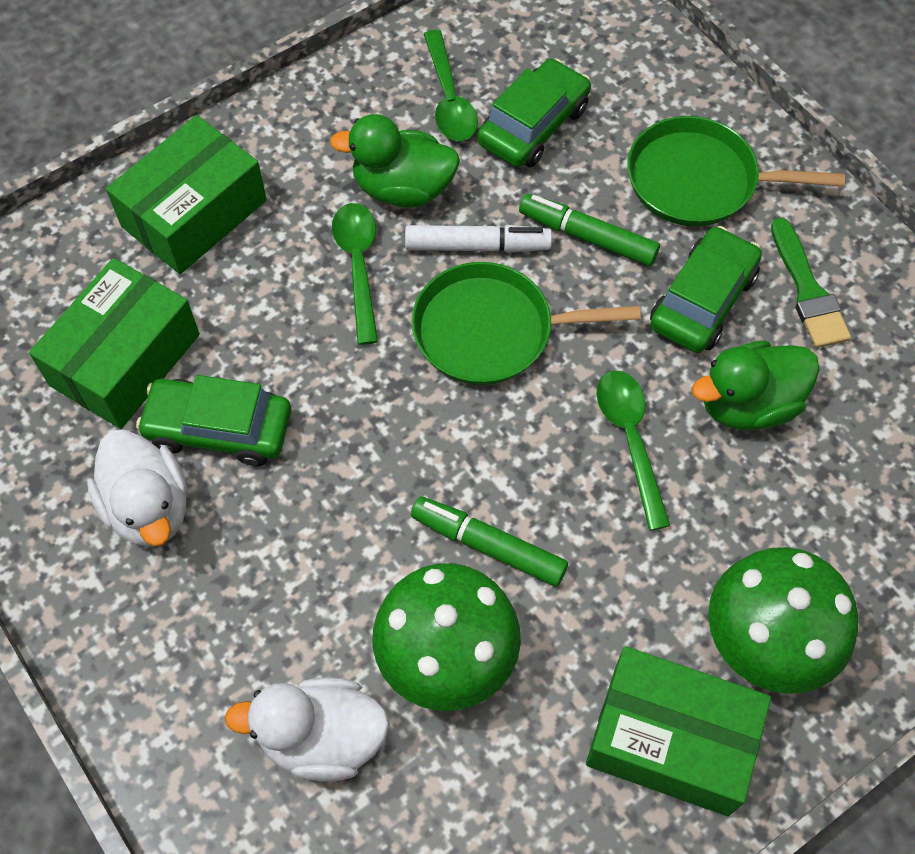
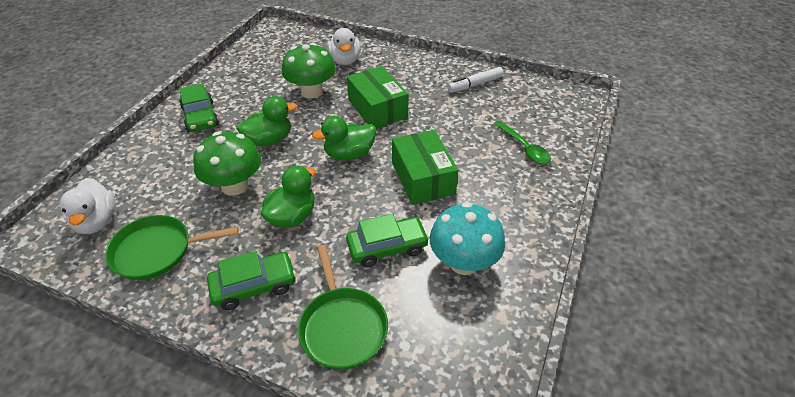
green box: [29,258,200,429] [106,115,267,274] [586,646,771,816] = 3 -> [347,66,409,129] [392,130,459,205] = 2
green brush: [771,218,851,348] = 1 -> none = 0
green duck: [330,114,460,208] [692,341,819,430] = 2 -> [236,96,297,147] [261,166,316,228] [312,116,376,160] = 3
green marker: [411,496,568,587] [519,194,660,266] = 2 -> none = 0
green spoon: [332,203,378,345] [424,30,478,141] [596,371,670,531] = 3 -> [494,120,551,164] = 1
turquoise mushroom: none = 0 -> [430,202,505,275] = 1

